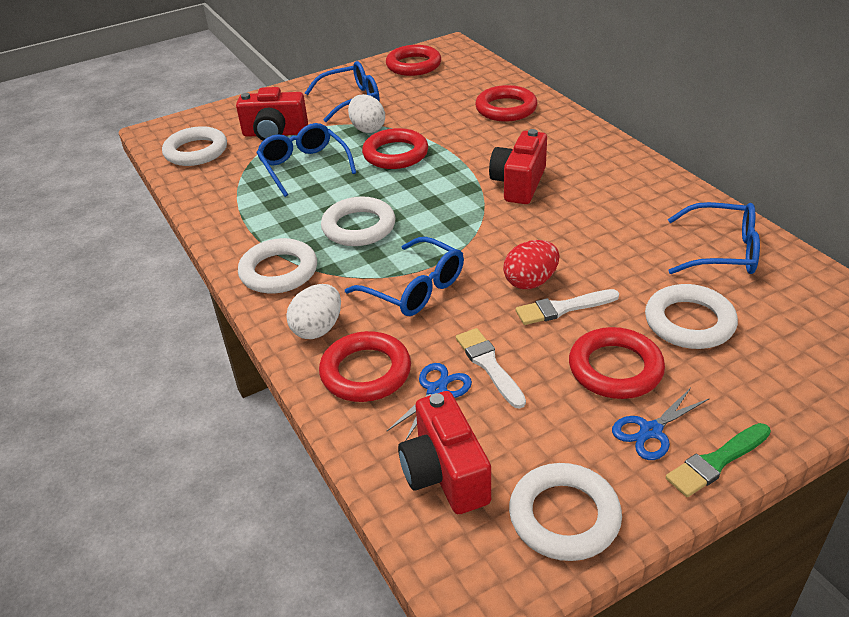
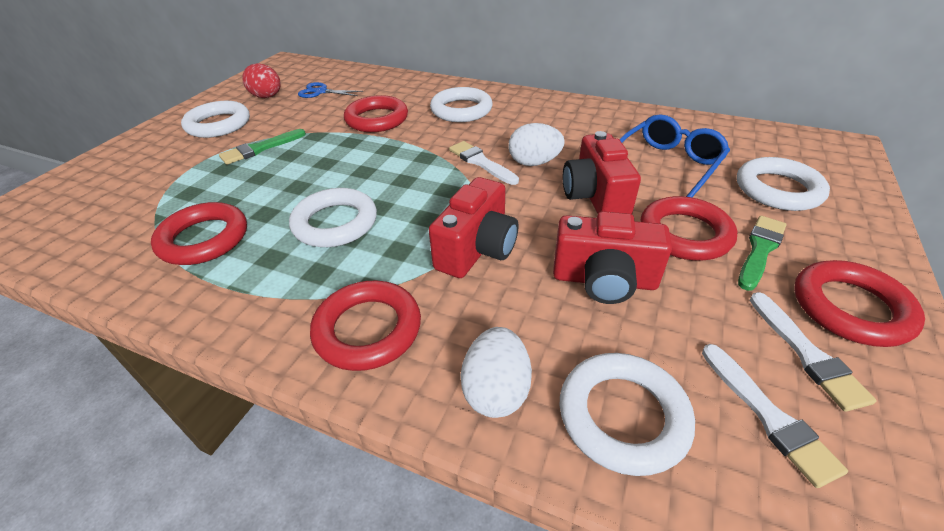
blue glasses: [256,123,356,197] [305,61,379,122] [345,237,464,316] [668,202,760,274] = 4 -> [619,114,730,197] = 1
blue scissors: [387,363,472,441] [612,388,710,460] = 2 -> [298,82,363,98] = 1
green brush: [666,423,771,497] = 1 -> [219,129,306,165] [738,216,786,291] = 2
white brush: [456,328,526,409] [515,289,619,325] = 2 -> [449,141,519,185] [702,344,848,488] [750,292,876,412] = 3

